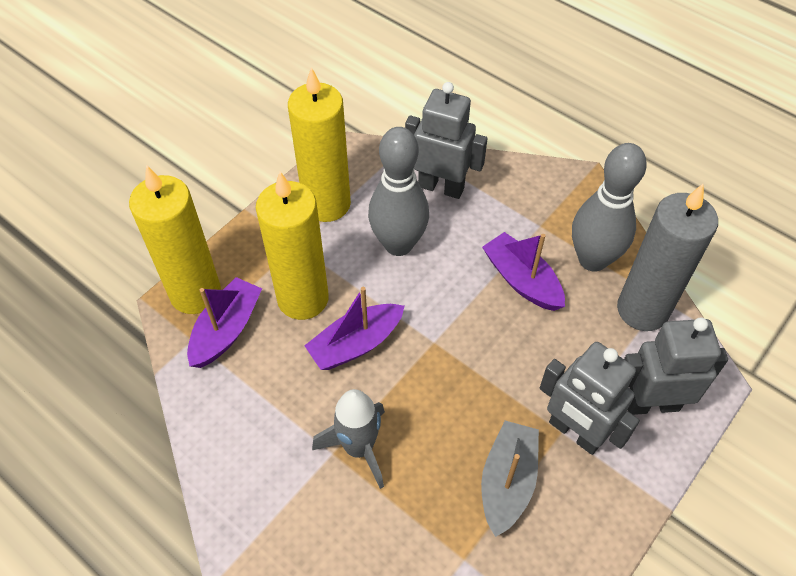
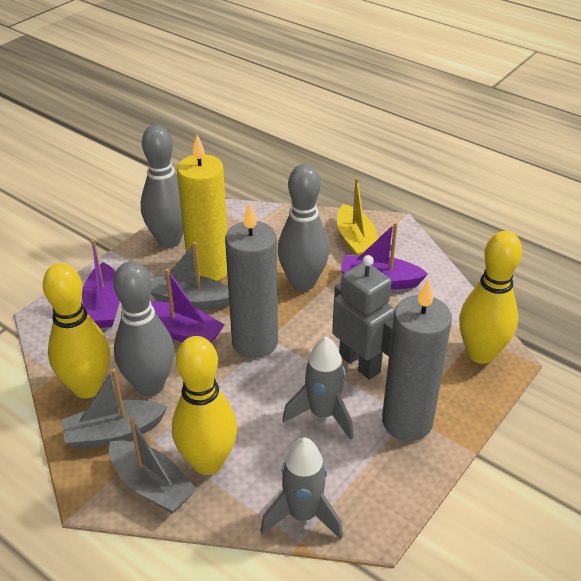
grey boat: [481,421,539,537] = 1 -> [62,369,167,449] [109,417,197,513] [151,242,229,310] = 3
grey bowling pin: [368,127,429,256] [572,143,647,272] = 2 -> [113,261,174,396] [141,125,184,248] [278,164,329,291] = 3
grey candle: [617,184,718,331] = 1 -> [225,202,278,358] [382,279,452,441] = 2
grey robot: [405,82,488,199] [540,342,640,455] [624,317,728,415] = 3 -> [332,255,395,380] = 1
grey rocket: [312,389,385,489] = 1 -> [261,438,343,540] [283,336,353,440] = 2
yellow boat: none = 0 -> [337,178,378,255] = 1
yellow bowling pin: none = 0 -> [43,263,110,398] [172,336,237,475] [459,231,522,364] = 3
yellow candle: [129,165,221,314] [256,172,329,320] [288,67,351,222] = 3 -> [177,134,227,281] = 1

